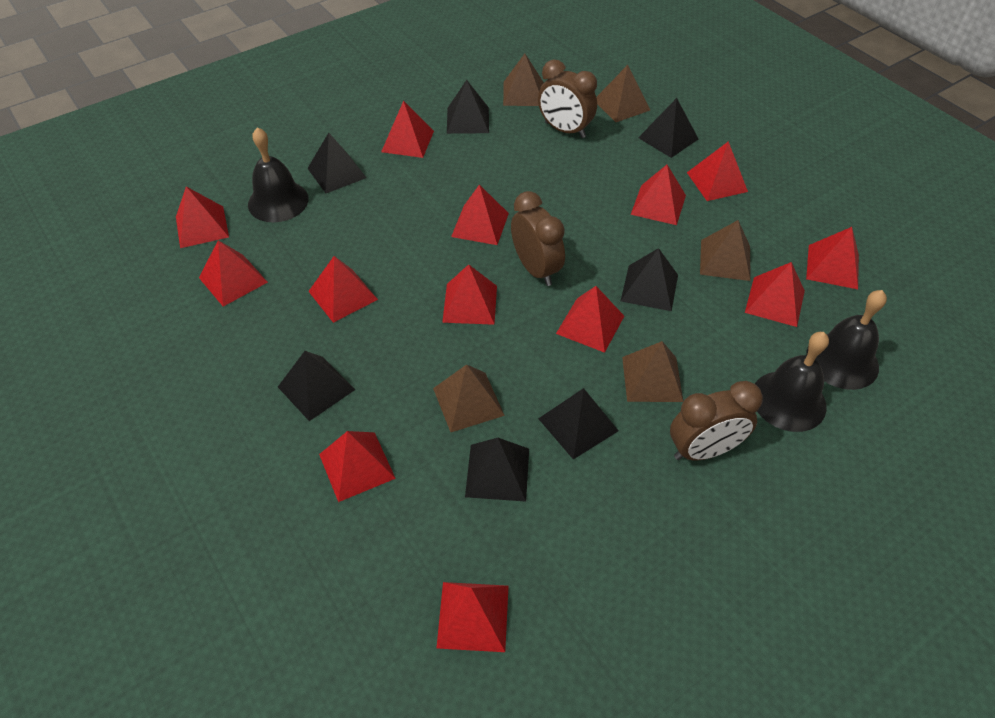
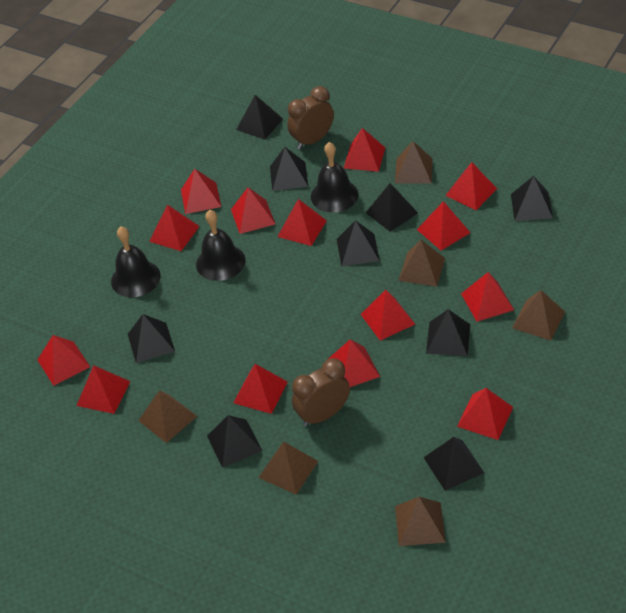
black pyramid: [278,351,355,421] [307,133,367,193] [447,80,489,134] [465,438,529,502] [538,388,619,459] [621,248,678,311] [638,98,698,158] = 7 -> [128,314,175,363] [207,415,262,468] [236,95,283,140] [270,147,308,191] [337,220,380,267] [366,183,418,232] [423,437,484,491] [426,309,470,356] [511,176,553,221] = 9
brown clock: [511,191,565,286] [538,59,597,138] [670,381,763,460] = 3 -> [287,86,334,149] [292,358,350,427] = 2
brown pyramid: [433,364,505,432] [503,54,544,106] [596,65,650,122] [622,341,683,402] [700,220,751,281] = 5 -> [138,390,197,443] [258,441,318,495] [395,141,433,184] [395,497,446,546] [398,240,445,287] [512,290,565,341] = 6
red pyramid: [176,187,229,248] [199,240,268,307] [308,256,378,323] [319,431,396,502] [381,101,434,158] [436,582,509,652] [442,264,497,325] [451,184,509,245] [556,286,624,353] [631,165,686,225] [687,141,748,201] [745,262,805,327] [806,227,859,289] = 13 -> [38,335,90,386] [76,365,130,414] [149,205,199,251] [181,169,221,214] [231,187,275,234] [233,364,288,414] [277,199,327,246] [327,339,380,387] [344,128,385,172] [361,290,415,341] [417,201,470,250] [445,162,497,210] [457,388,513,440] [461,272,514,322] = 14

